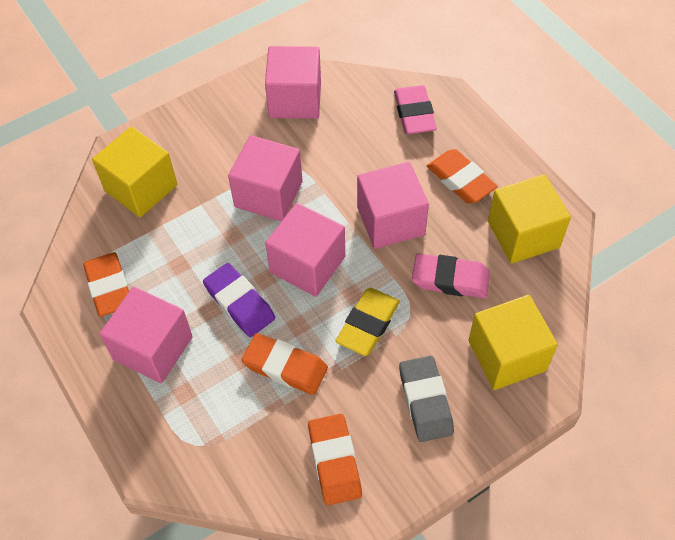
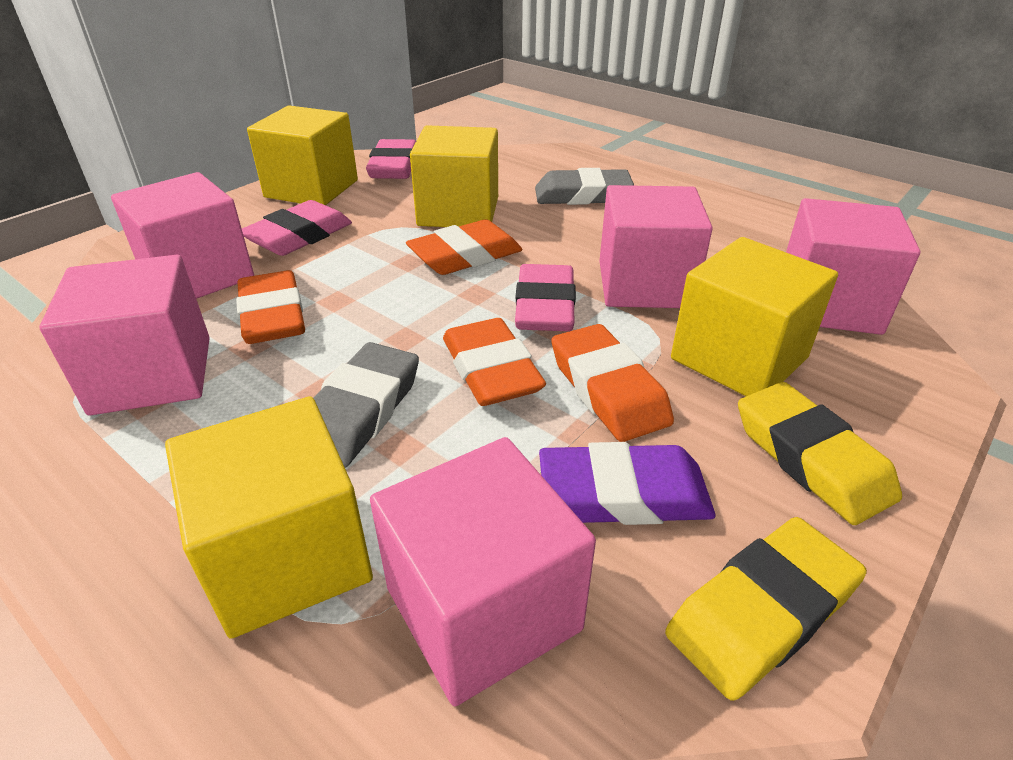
grey eraser: [399,356,454,442] = 1 -> [314,342,419,468] [535,168,634,205] = 2
pink eraser: [394,85,437,134] [412,253,490,298] = 2 -> [242,200,352,256] [366,139,416,179] [515,264,576,331] = 3
yellow cube: [92,126,177,217] [468,295,558,390] [488,174,571,264] = 3 -> [165,396,373,639] [247,105,358,205] [410,125,498,227] [671,237,838,396] = 4
yellow eraser: [336,288,400,356] = 1 -> [665,517,867,701] [738,382,902,525] = 2

